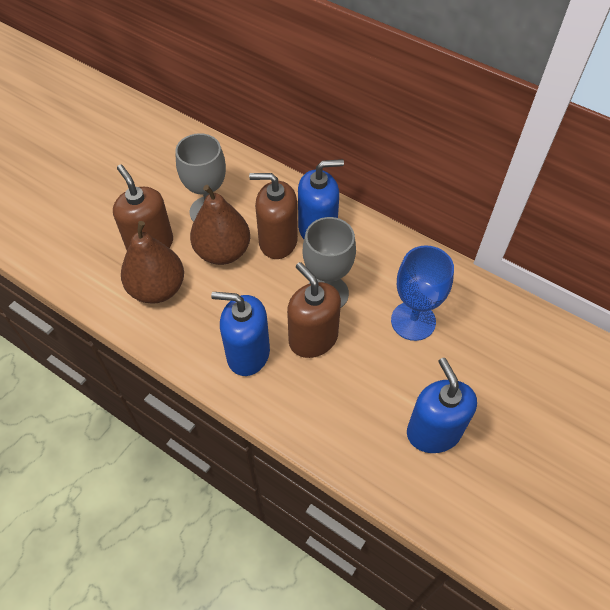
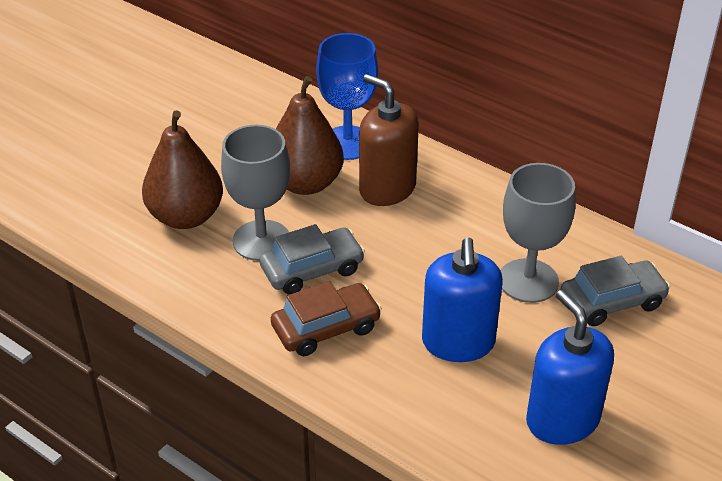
blue soap dispenser: [211,292,270,376] [298,159,344,239] [407,358,477,453] = 3 -> [422,237,503,362] [526,290,614,445] = 2
brown car: none = 0 -> [271,281,382,356] = 1
brown soap dispenser: [113,164,173,250] [249,173,298,259] [287,262,341,358] = 3 -> [359,74,419,206] = 1
grey car: none = 0 -> [259,224,365,295] [560,256,670,326] = 2

